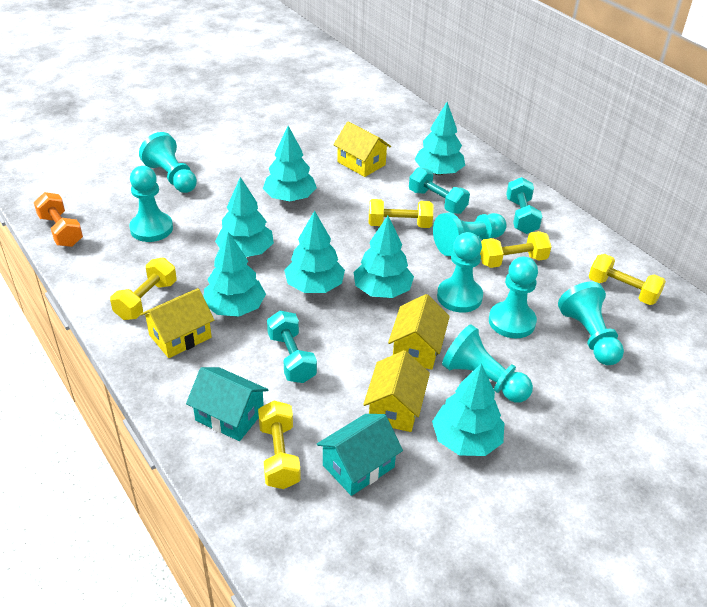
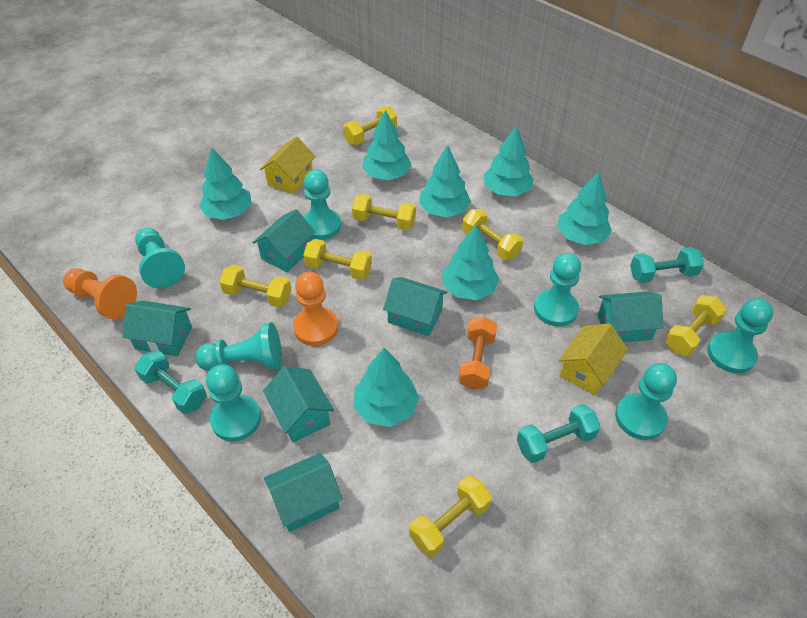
orange pawn: none = 0 -> [63,268,137,319] [293,272,338,346] = 2
turquoise house: [186,367,268,441] [317,414,403,496] = 2 -> [122,301,192,356] [252,209,316,272] [263,366,334,442] [264,453,343,532] [383,277,447,336] [598,291,663,342] = 6
yellow dumbbell: [110,258,177,320] [258,400,301,489] [369,199,433,228] [480,231,552,268] [589,254,666,305] = 5 -> [219,264,291,308] [303,239,372,280] [343,106,397,145] [352,194,416,231] [409,476,492,557] [462,209,523,260] [665,295,727,356] = 7
yellow house: [140,288,214,358] [333,121,391,177] [363,350,430,432] [388,294,450,370] = 4 -> [260,136,316,194] [559,323,628,395] = 2

